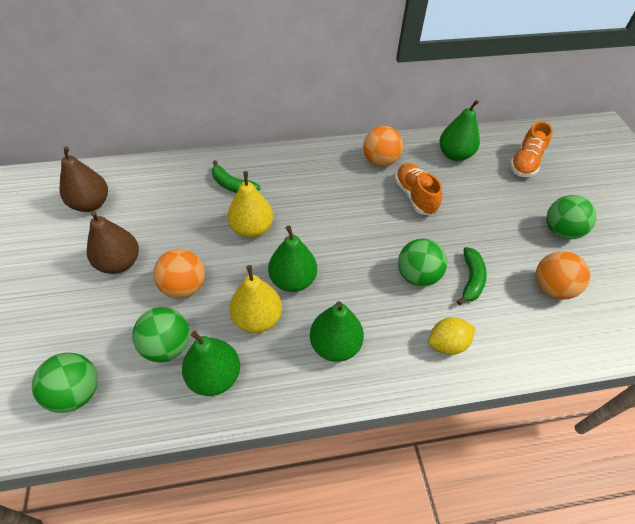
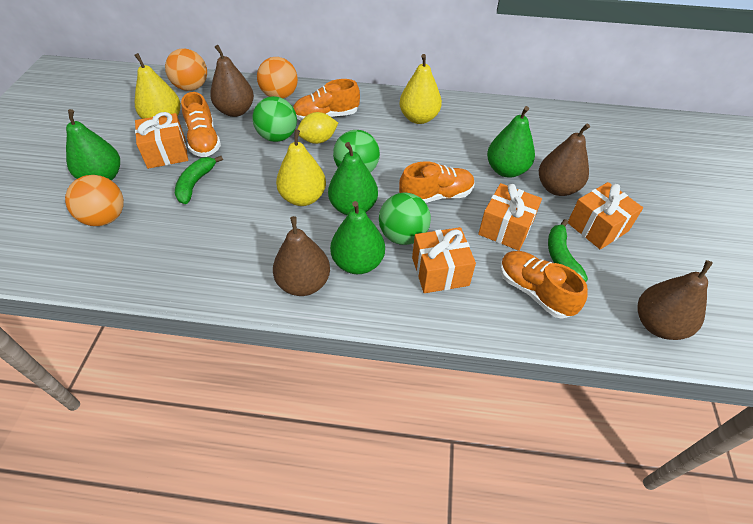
brown pear: [60,146,108,212] [87,211,139,274] = 2 -> [210,45,254,117] [273,216,330,296] [539,123,590,196] [638,260,713,340] = 4
green ball: [32,353,98,413] [132,307,190,362] [398,239,447,287] [546,195,597,239] = 4 -> [252,96,297,142] [333,130,380,173] [379,193,431,245] = 3
orange gift: none = 0 -> [135,112,188,169] [412,227,476,293] [478,183,542,251] [568,182,643,250] = 4
orange shoe: [395,163,442,215] [510,121,553,177] = 2 -> [181,92,221,157] [293,79,360,121] [399,161,475,203] [500,251,588,319] = 4
yellow pear: [227,171,273,238] [229,265,282,333] = 2 -> [134,53,181,119] [276,129,326,206] [399,54,442,124] = 3

